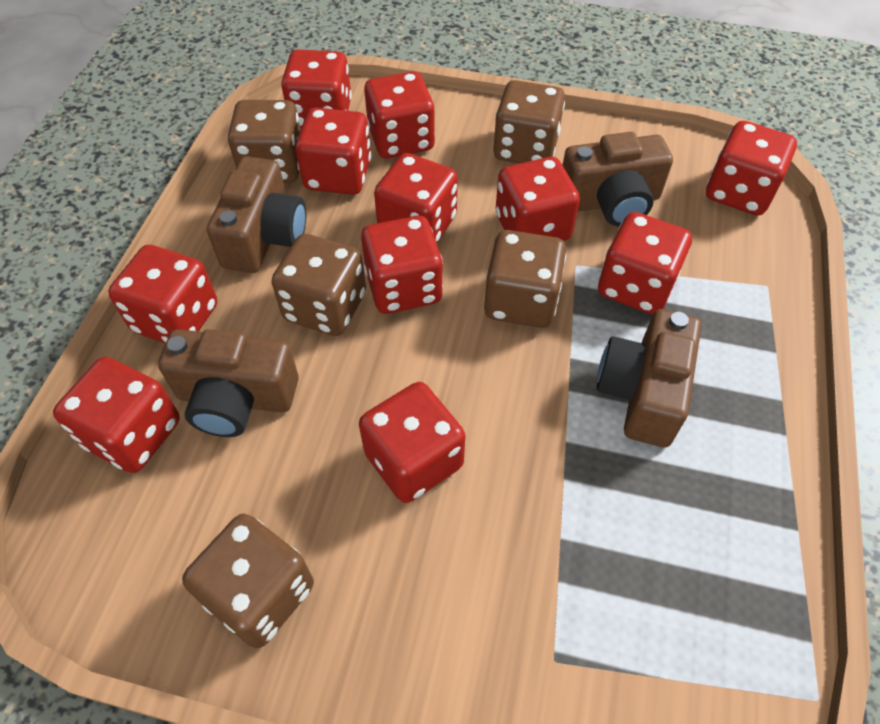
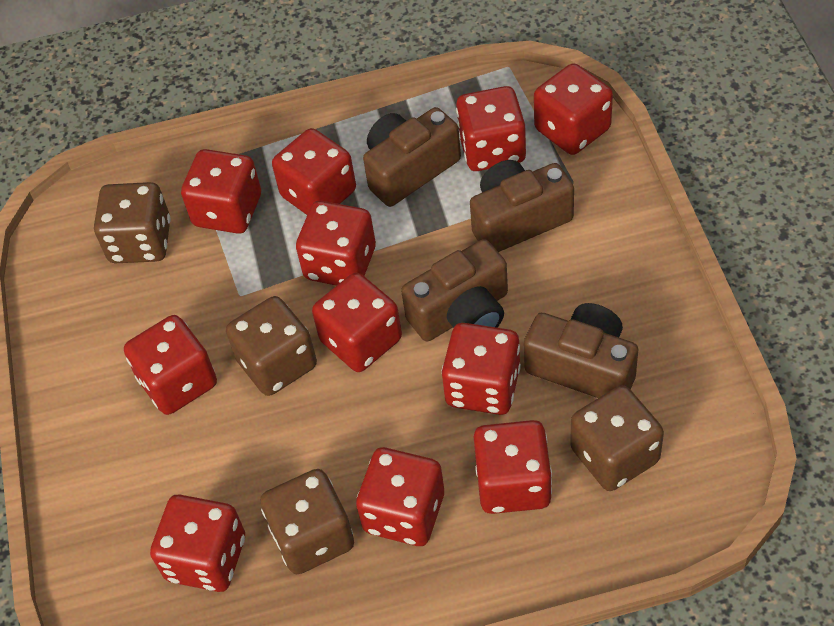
brown dice: [182,514,314,648] [228,100,301,183] [272,234,366,336] [484,230,566,328] [493,80,565,164] = 5 -> [94,182,171,263] [226,296,317,396] [260,469,354,574] [570,385,664,491] = 4

